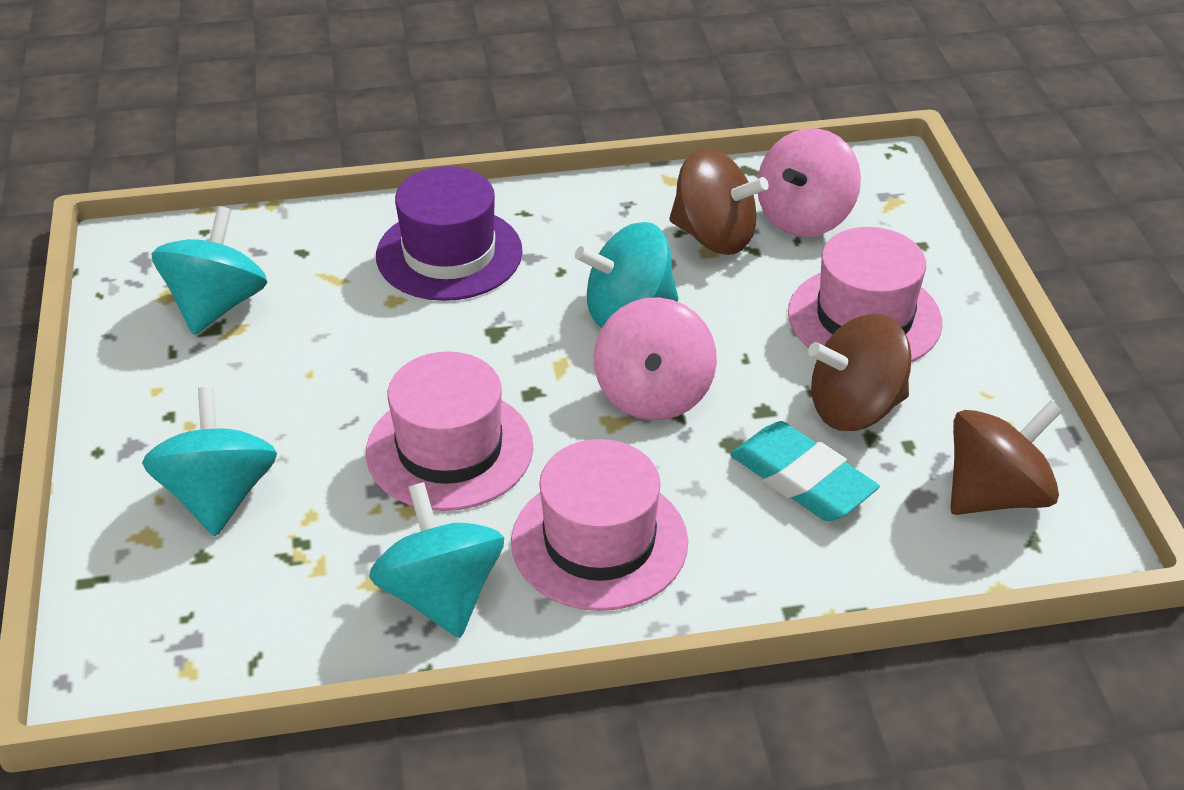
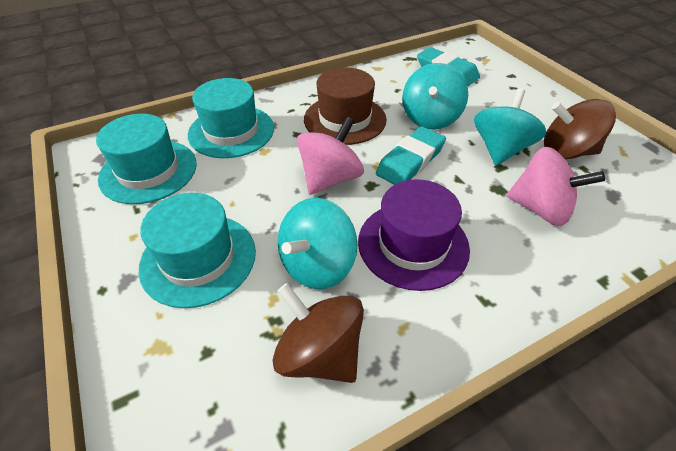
brown hat: none = 0 -> [304,68,387,145] = 1
brown spinning top: [669,149,769,255] [808,314,911,431] [950,400,1063,515] = 3 -> [272,283,364,383] [544,99,616,159] = 2
pink hat: [366,351,533,511] [511,439,688,611] [788,227,942,362] = 3 -> none = 0
turquoise eraser: [731,421,880,521] = 1 -> [376,126,446,185] [417,47,480,86] = 2
turquoise hat: none = 0 -> [96,114,197,204] [139,193,256,308] [188,78,274,158] = 3
turquoise spinning top: [142,387,277,536] [151,206,267,335] [369,482,504,638] [575,222,678,328] = 4 -> [278,198,358,289] [402,63,468,130] [474,88,546,165] = 3

